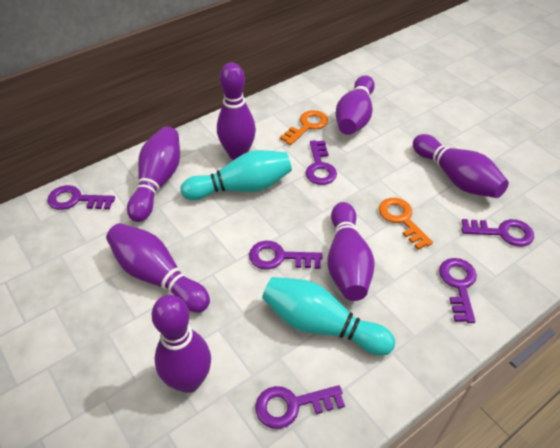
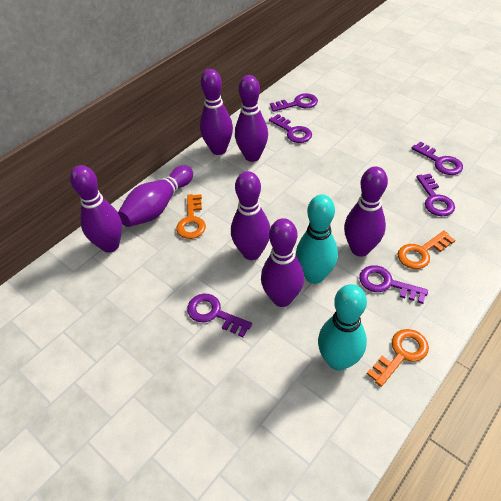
orange key: [280,110,328,145] [379,198,433,250] = 2 -> [176,194,206,239] [367,329,429,387] [398,231,455,269] = 3

